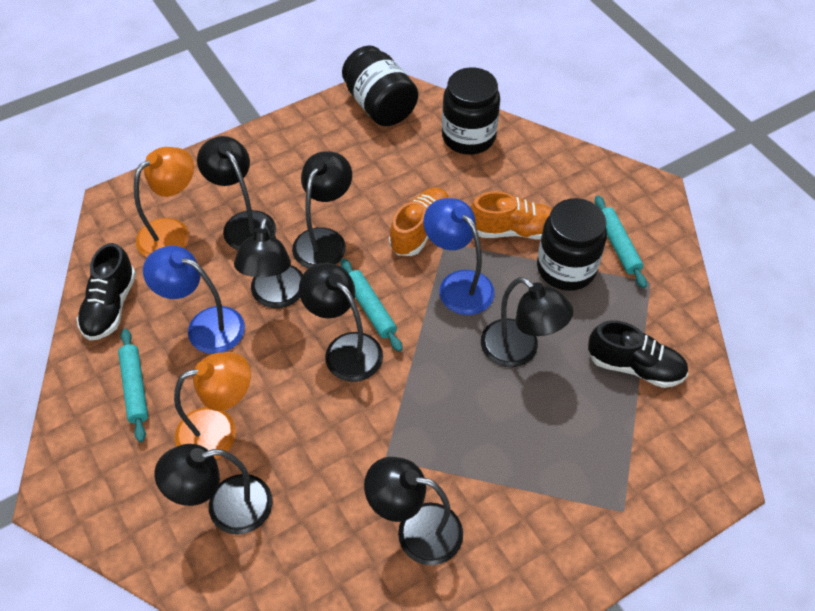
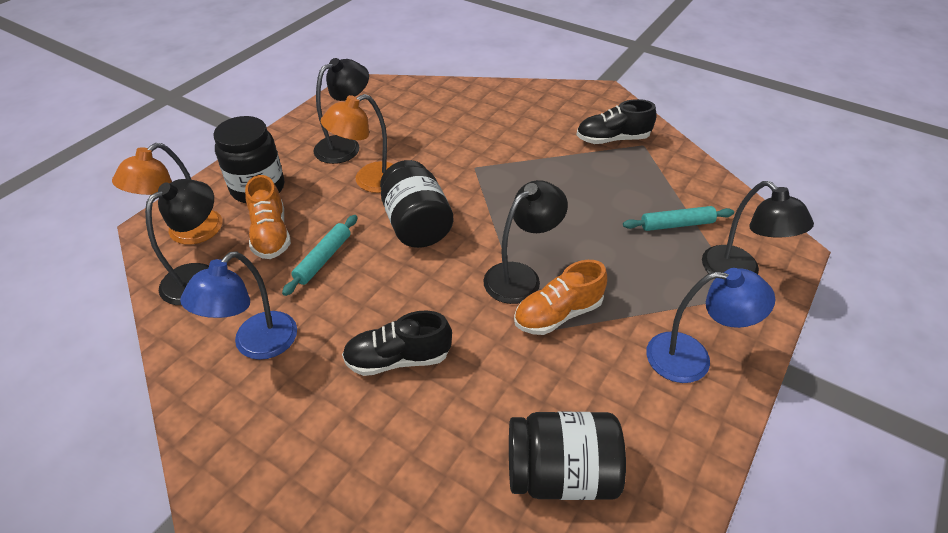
black lamp: [155,444,273,535] [197,136,276,250] [234,217,303,308] [292,151,352,269] [299,263,383,382] [364,457,463,565] [481,277,573,367] = 7 -> [145,179,214,305] [313,58,369,164] [483,180,568,304] [702,181,814,274] = 4
turquoise rolling pin: [118,329,148,442] [341,258,403,352] [595,195,647,288] = 3 -> [282,215,357,296] [623,206,734,231] = 2

